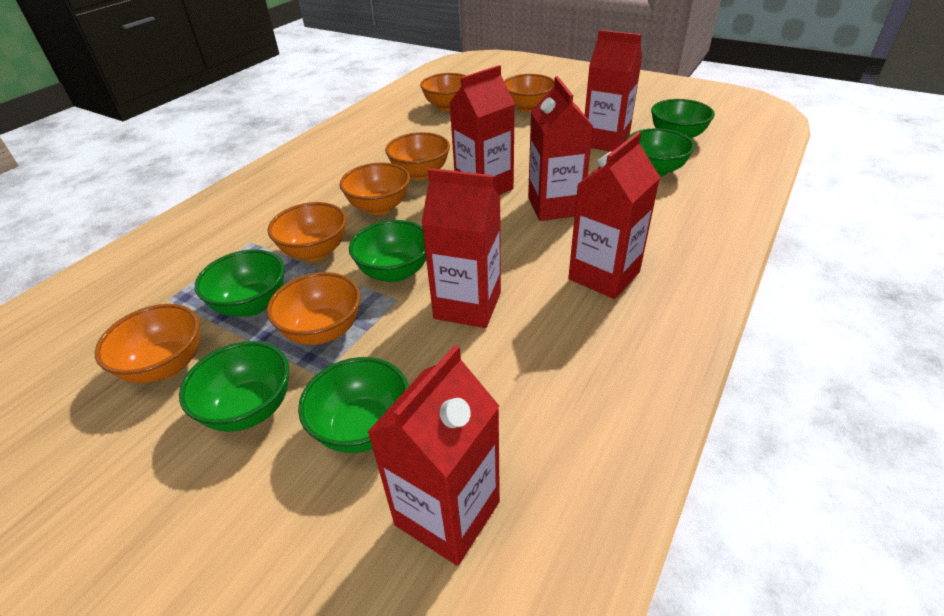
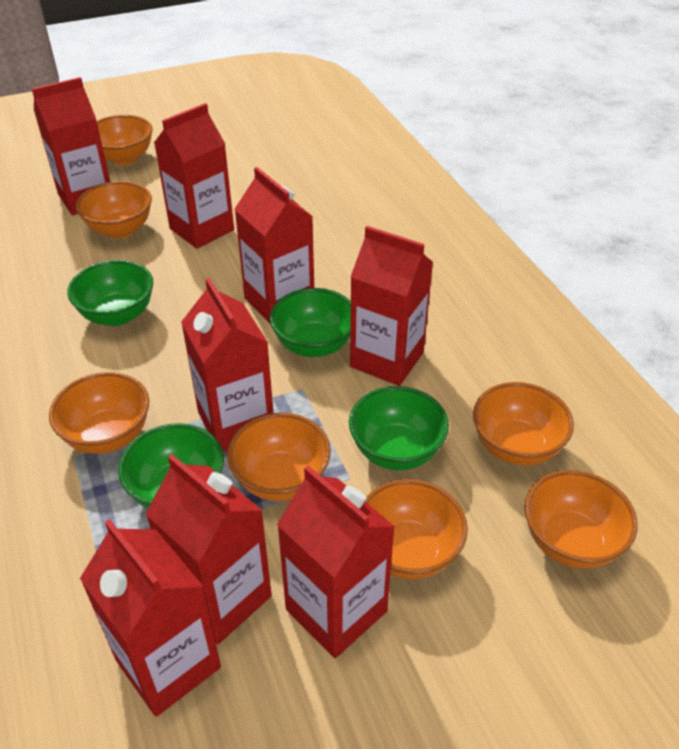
green bowl: [179,341,289,432] [195,250,285,316] [298,357,409,453] [349,220,426,282] [627,128,695,177] [651,99,715,138] = 6 -> [67,260,153,326] [118,423,224,509] [270,288,351,357] [349,386,449,470] = 4
red carton: [367,345,500,566] [421,168,501,328] [450,65,515,195] [528,76,594,221] [568,132,660,299] [585,30,642,152] = 6 -> [32,77,110,215] [80,519,221,717] [146,454,272,644] [154,103,234,249] [181,278,273,452] [234,167,314,324] [277,466,395,658] [350,226,433,386] = 8

